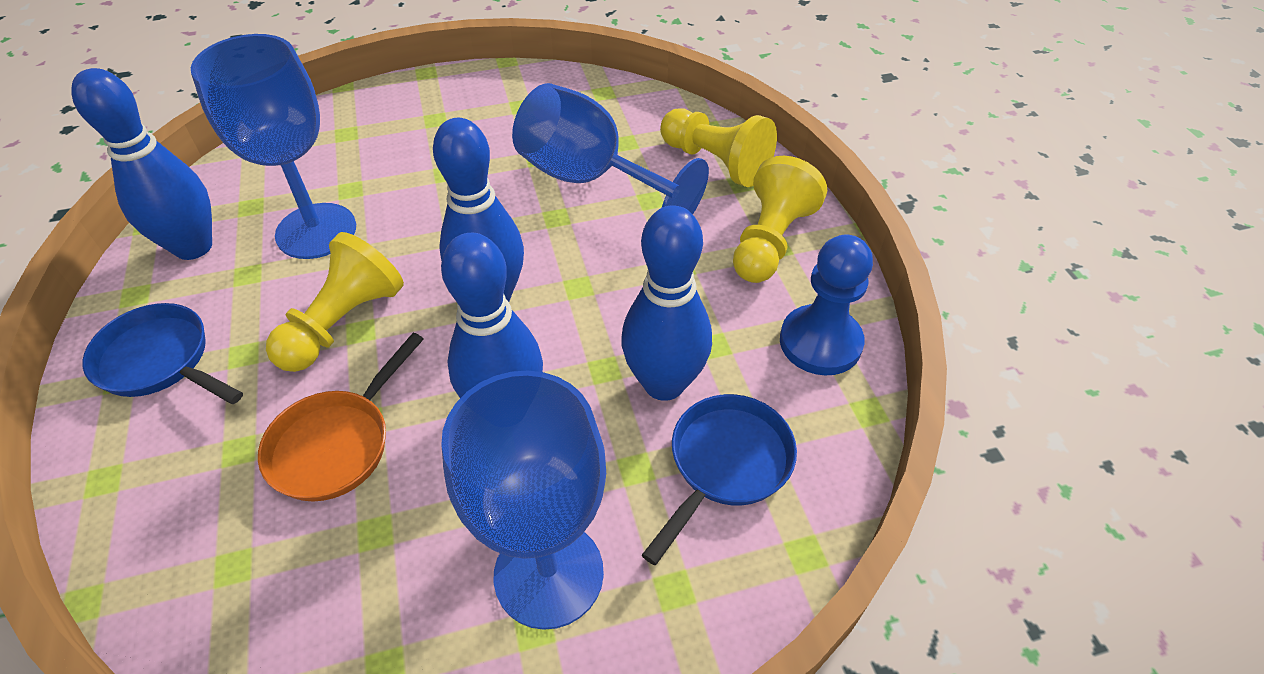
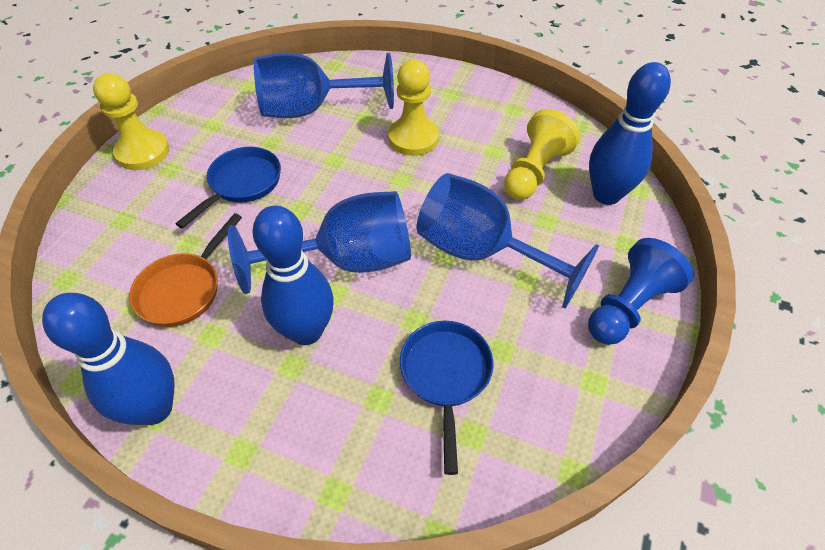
blue bowling pin: [72,68,212,260] [433,118,524,302] [441,233,543,398] [621,206,712,401] = 4 -> [42,293,174,425] [252,206,334,345] [589,62,671,205] = 3

